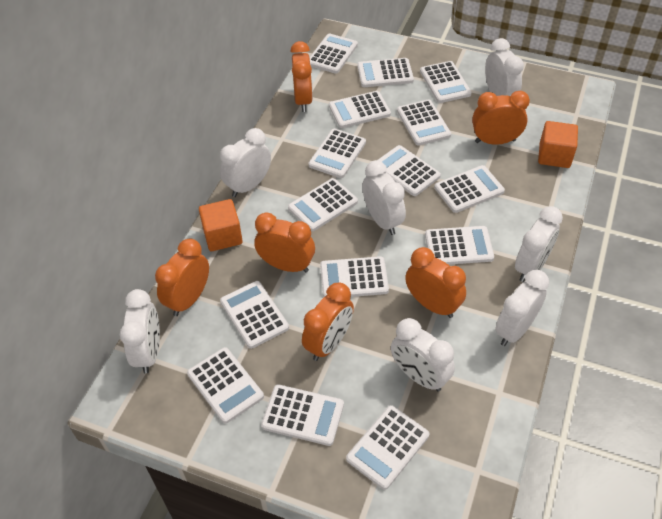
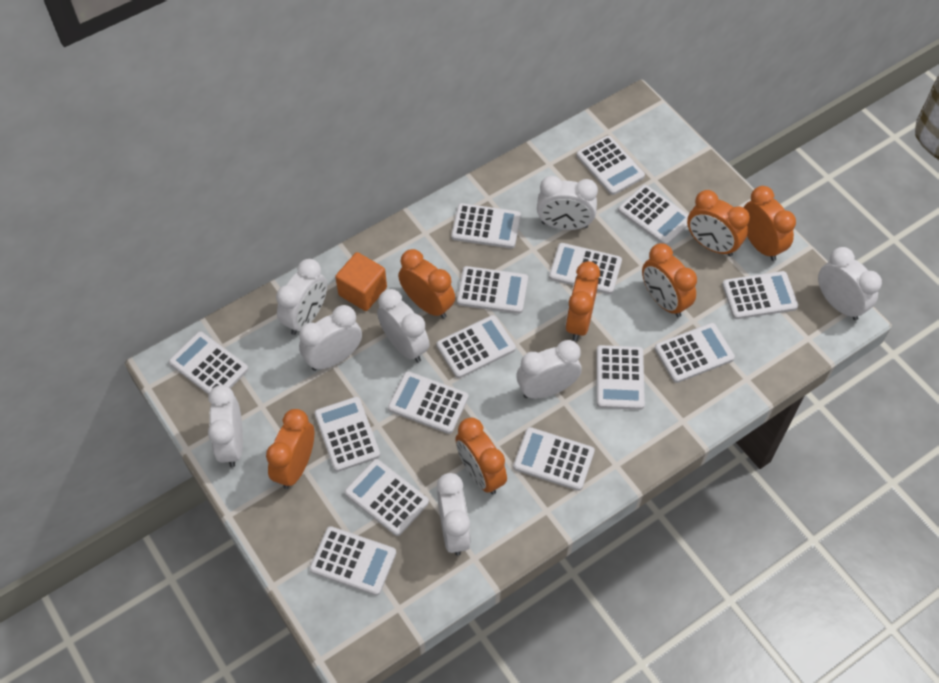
orange clock: [155,239,209,316] [255,213,315,272] [290,41,313,112] [302,283,354,361] [405,247,466,318] [472,91,530,145] = 6 -> [266,409,314,489] [398,249,455,318] [455,418,507,494] [565,261,600,341] [642,243,697,317] [687,190,750,257] [743,186,796,261] = 7
orange cube: [199,199,243,251] [538,121,578,168] = 2 -> [335,252,387,311] = 1
white clock: [120,289,160,373] [220,128,271,197] [362,160,406,235] [391,318,455,392] [485,38,524,96] [495,270,549,346] [515,206,563,282] = 7 -> [208,385,243,467] [276,259,327,335] [299,305,362,371] [377,289,430,362] [437,473,471,556] [516,340,582,399] [537,176,598,230] [818,247,882,320] = 8

